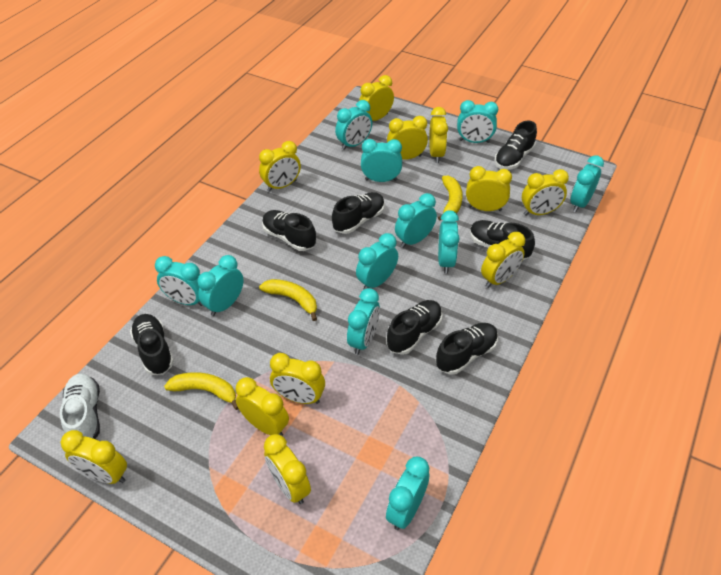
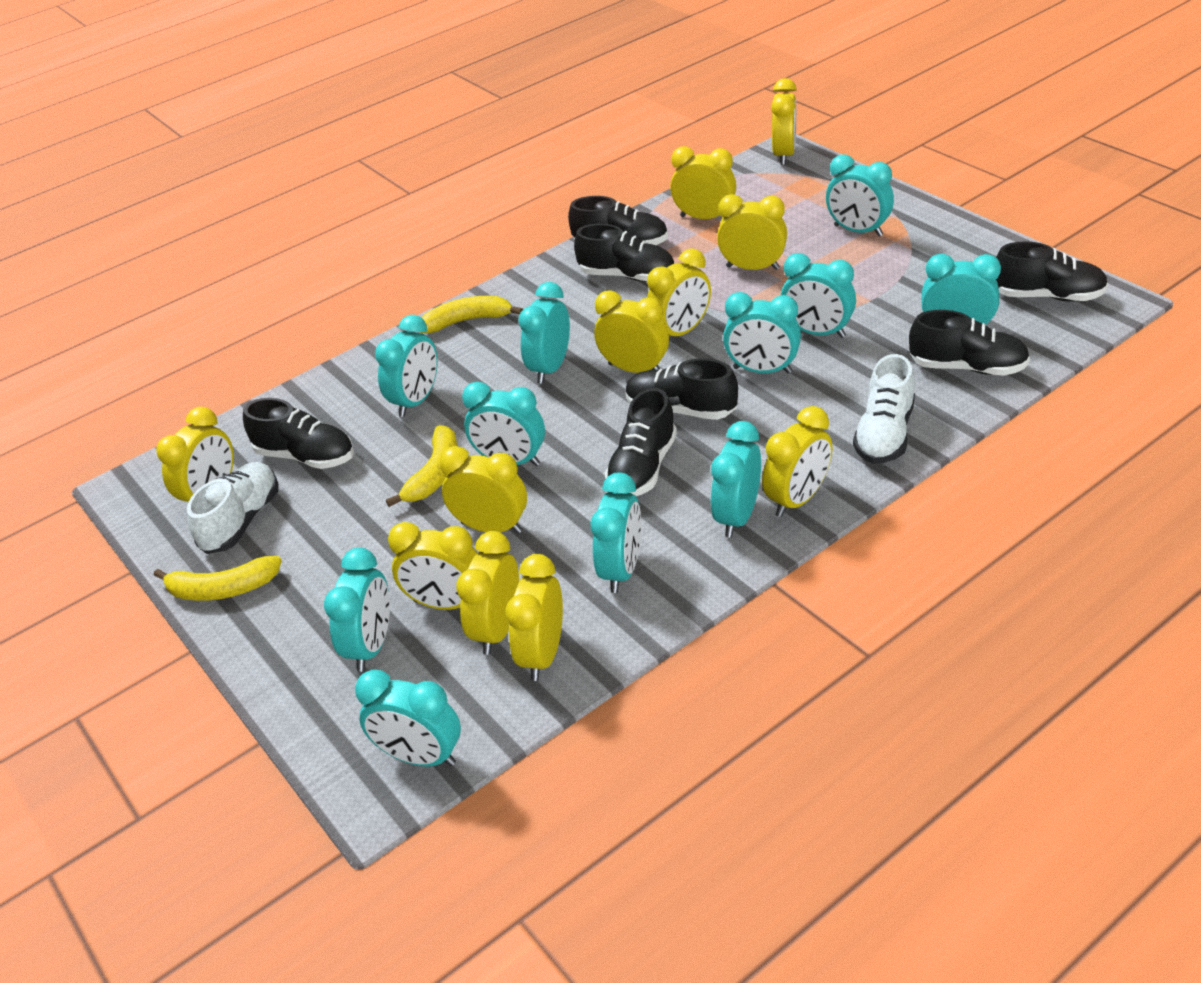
white shoe: [60,373,100,439] = 1 -> [187,462,278,554] [853,354,915,464] = 2

